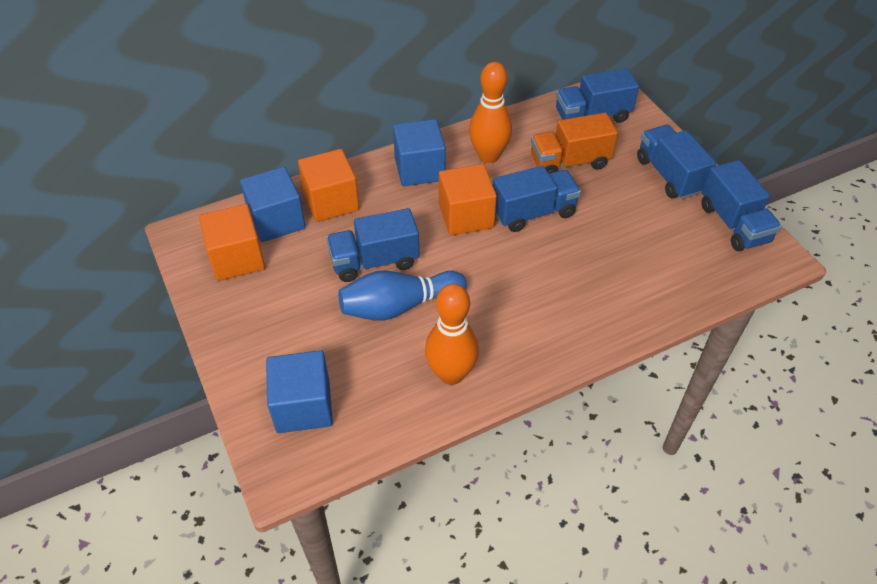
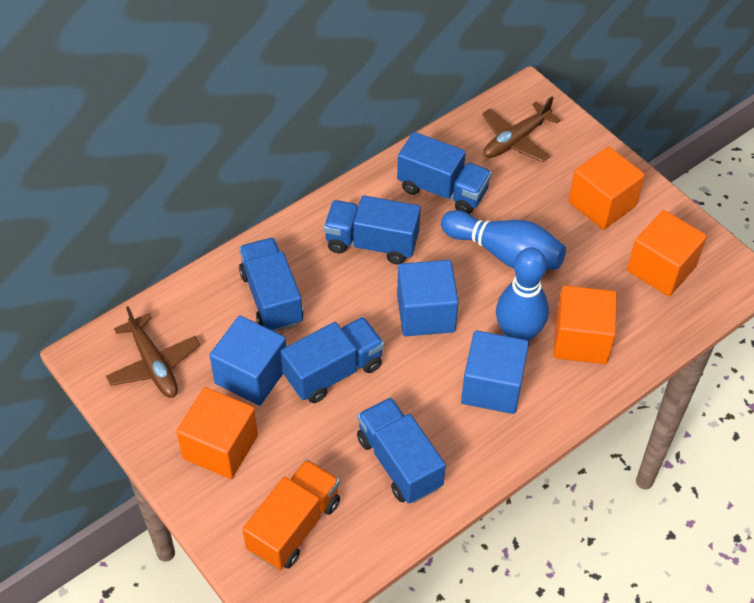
blue bowling pin: [338,270,467,321] = 1 -> [441,210,566,270] [496,247,549,341] = 2
brown plane: none = 0 -> [106,306,200,398] [482,96,561,162] = 2
orange bowling pin: [425,284,479,385] [469,62,512,163] = 2 -> none = 0
orange cube: [199,204,265,281] [298,149,359,222] [439,164,497,236] = 3 -> [176,387,258,479] [553,285,617,364] [568,146,645,230] [627,210,707,296] = 4

